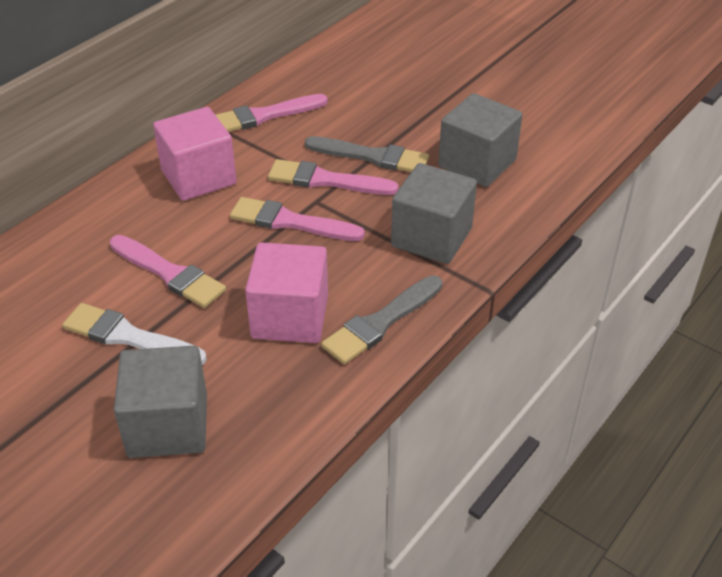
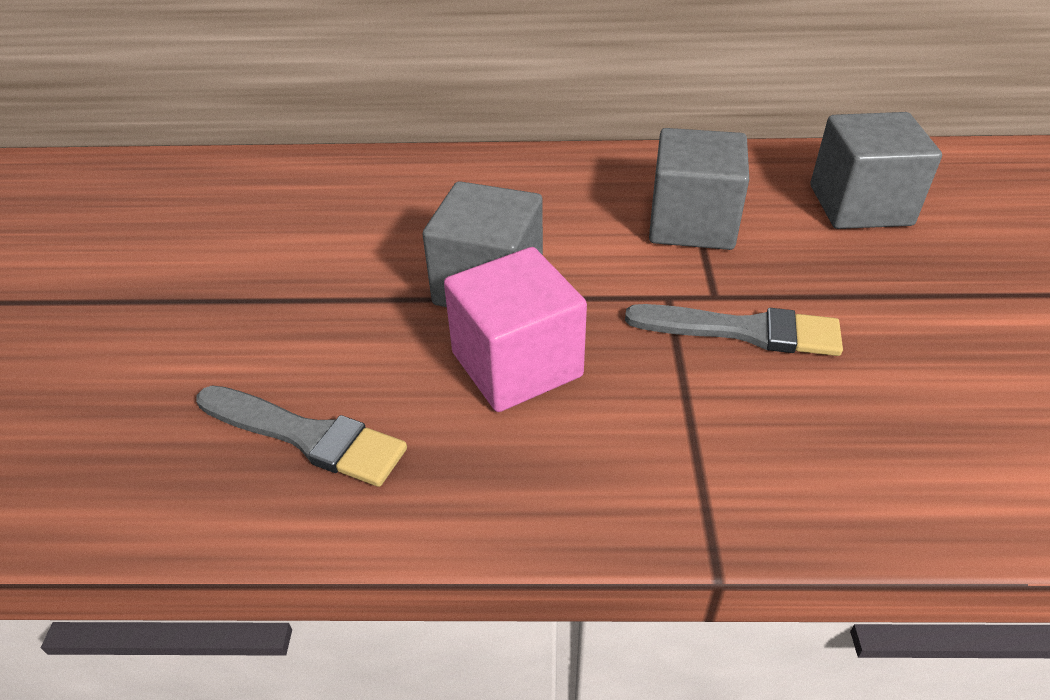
pink brush: [110,235,226,308] [216,94,328,132] [230,197,365,241] [268,159,399,195] = 4 -> none = 0
pink cube: [153,107,237,201] [245,242,328,343] = 2 -> [444,247,587,412] = 1
white brush: [62,303,207,365] = 1 -> none = 0

